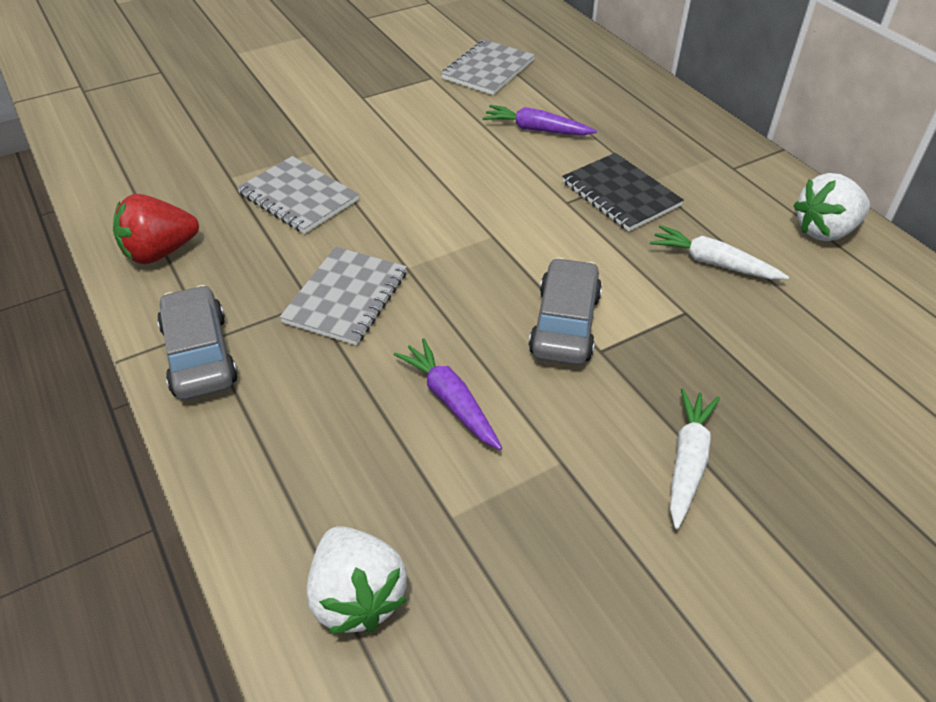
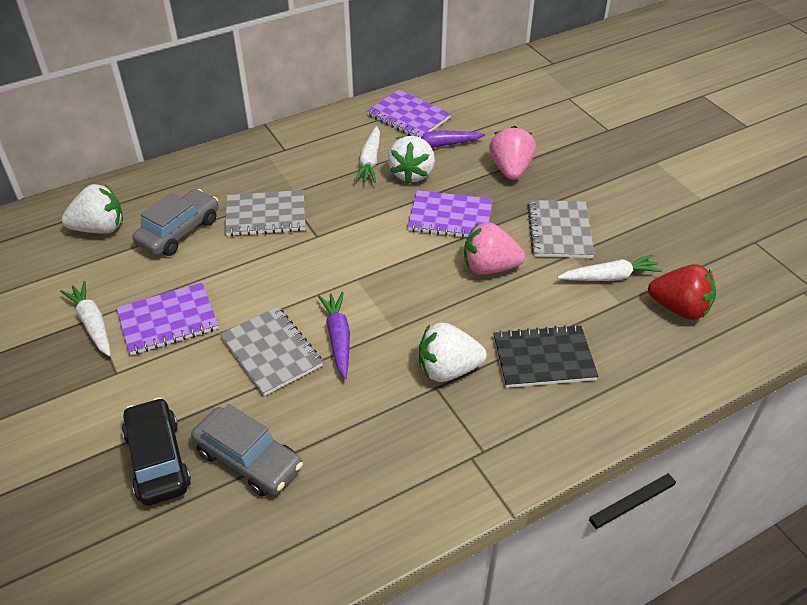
black car: none = 0 -> [122,397,191,506] = 1
pink strawberry: none = 0 -> [464,222,525,275] [489,126,536,180] = 2
purple notebook: none = 0 -> [116,283,219,355] [367,89,451,138] [407,190,493,238] = 3
white carrot: [650,225,789,279] [670,388,720,529] = 2 -> [60,281,111,356] [354,126,380,183] [557,255,663,281] = 3
white strawberry: [307,526,407,634] [793,173,870,241] = 2 -> [62,184,123,234] [388,136,435,184] [419,323,487,382] = 3

